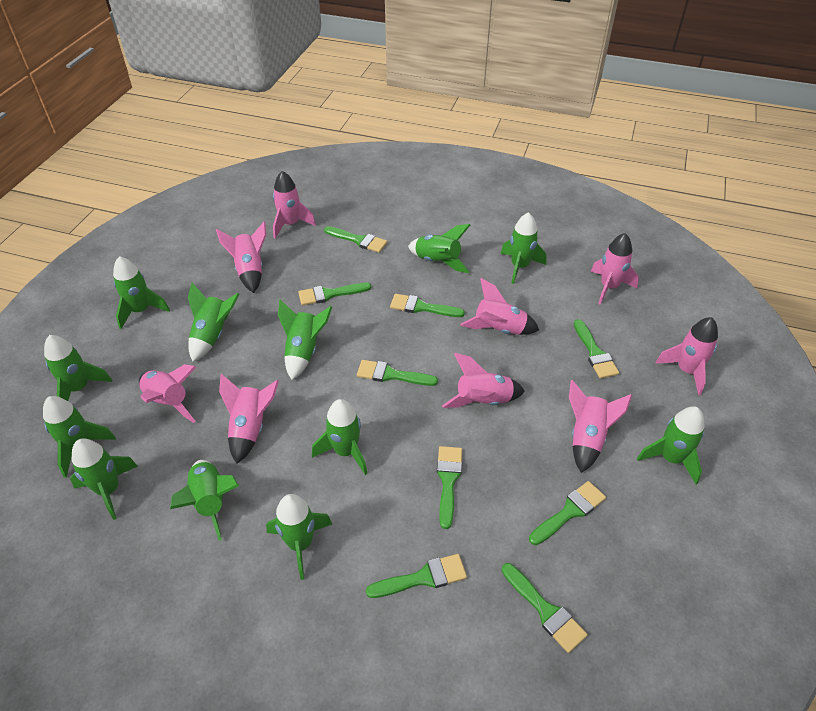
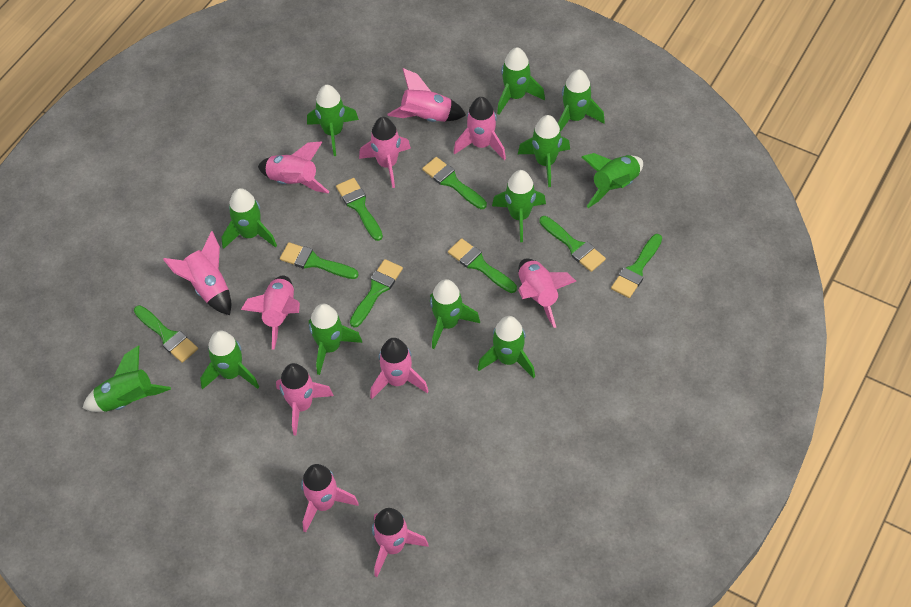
green brush: [298,283,371,305] [324,226,387,253] [357,360,438,386] [366,554,467,598] [390,294,465,317] [437,446,462,529] [502,563,587,653] [529,481,606,545] [574,319,619,379] = 9 -> [134,305,198,363] [280,242,359,279] [336,178,383,241] [350,259,403,327] [422,157,487,209] [448,238,517,293] [539,216,606,272] [611,234,662,298] = 8
pink rocket: [139,364,196,423] [216,222,266,293] [219,374,279,464] [273,171,316,239] [442,353,525,408] [460,278,539,335] [569,380,632,473] [591,233,639,305] [655,317,718,395] = 9 -> [163,231,231,315] [241,276,300,350] [258,142,329,193] [276,363,334,435] [301,464,359,532] [359,117,411,188] [370,338,428,399] [372,508,428,577] [387,68,466,122] [454,97,506,160] [518,258,576,328] = 11

